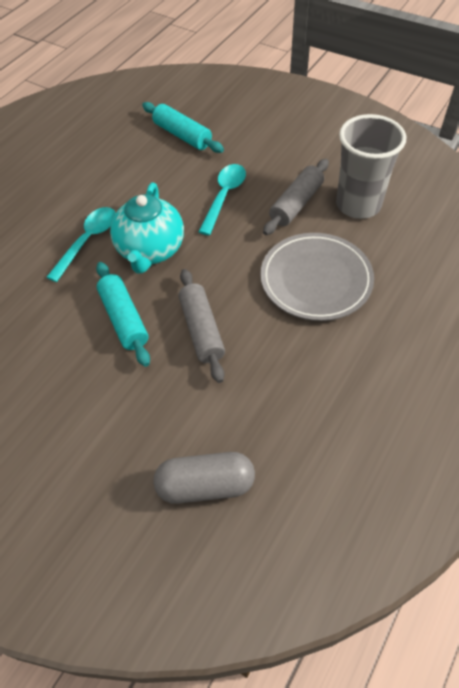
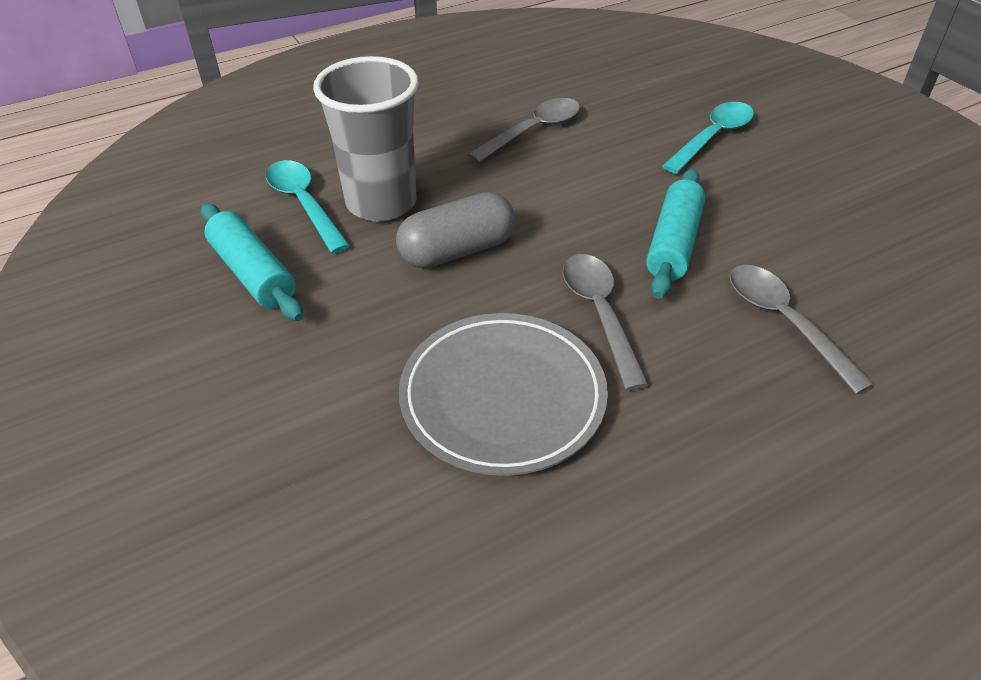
grey rolling pin: [178,269,225,383] [263,159,329,235] = 2 -> none = 0
grey spoon: none = 0 -> [467,98,580,163] [563,254,649,390] [730,265,874,394] = 3
turquoise teapot: [110,182,184,274] = 1 -> none = 0

